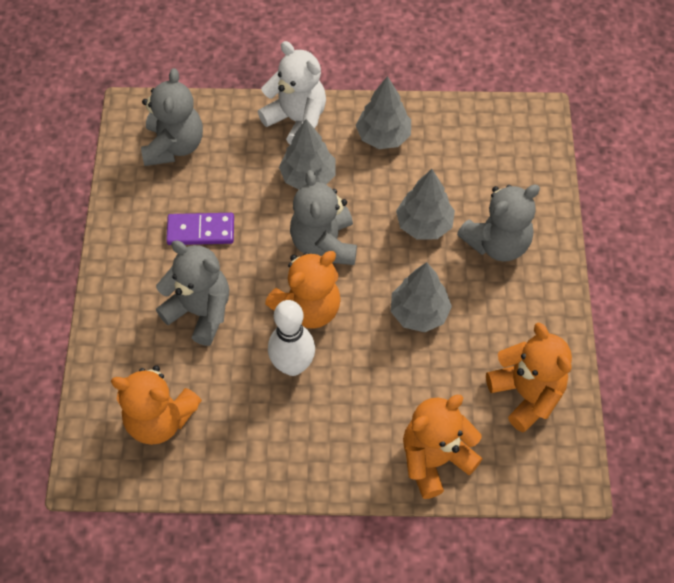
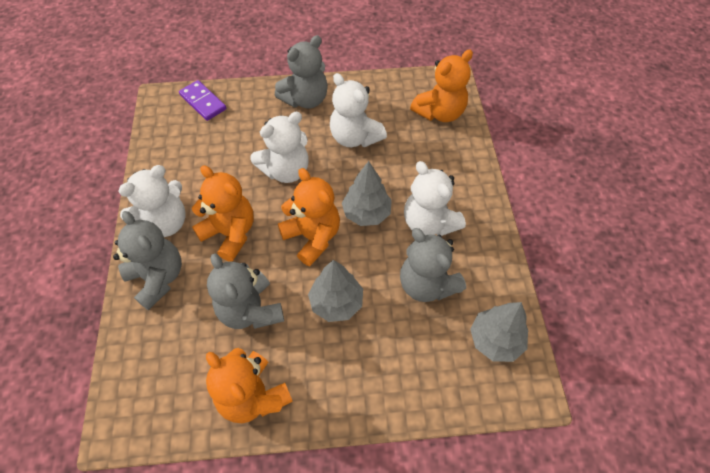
grey tree: [279,119,336,189] [356,76,411,149] [391,262,452,332] [396,169,455,239] = 4 -> [308,260,363,322] [342,161,392,226] [470,302,528,362] = 3
white bowling pin: [268,300,315,376] = 1 -> none = 0
white teddy bear: [258,41,326,145] = 1 -> [118,165,186,237] [250,112,309,183] [330,73,387,147] [404,161,466,236] = 4

